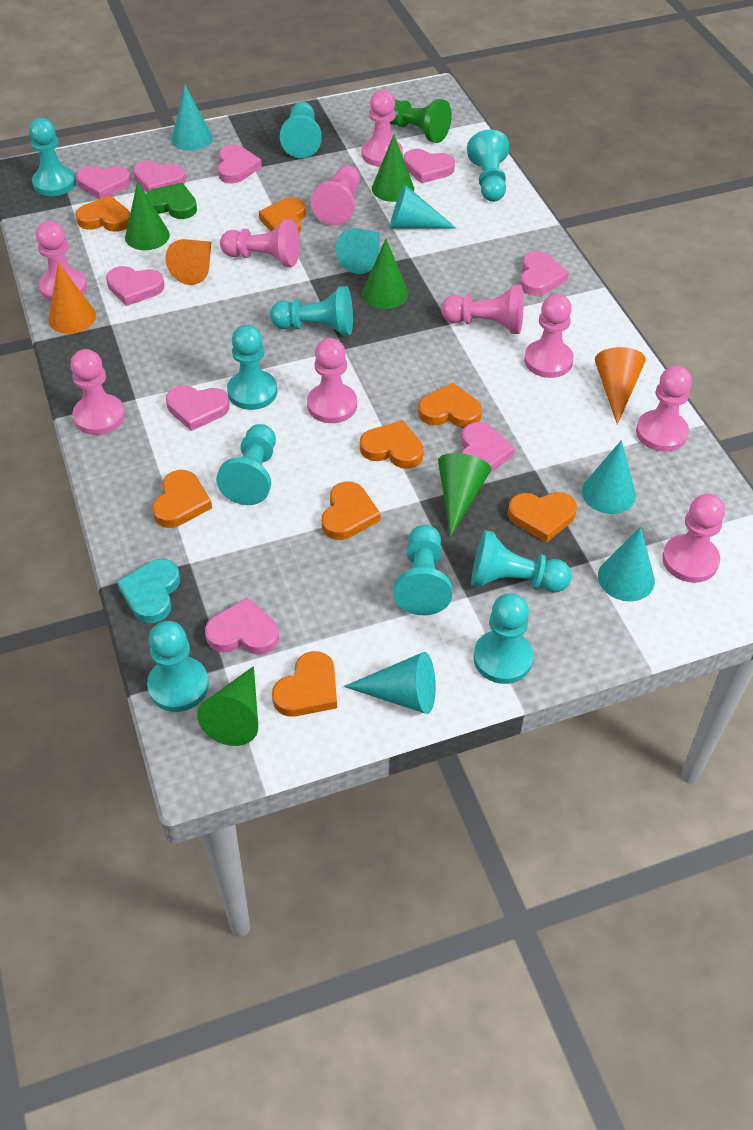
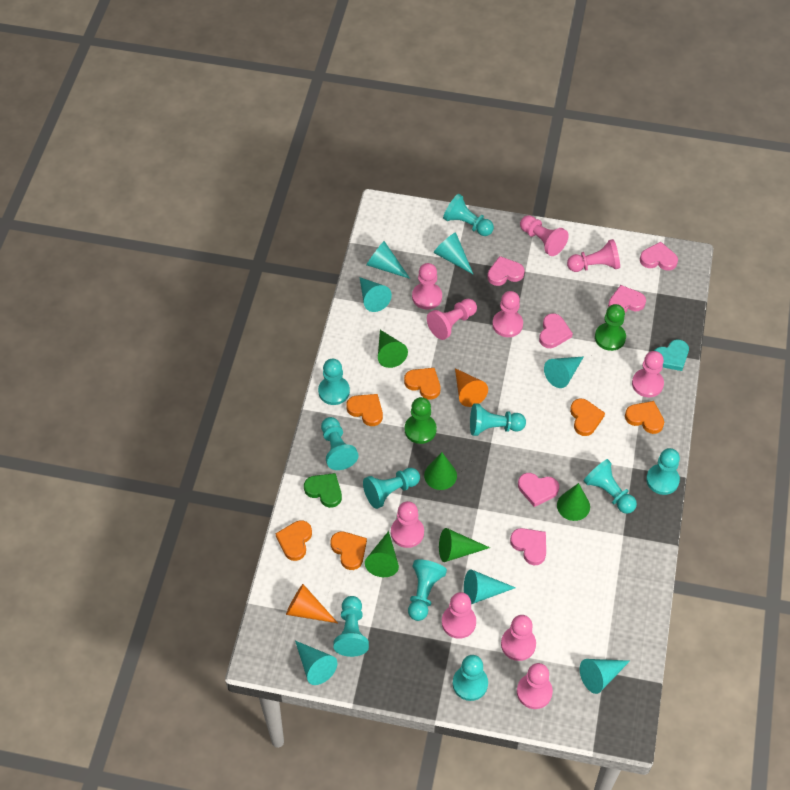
green pawn: [390,99,452,143] = 1 -> [405,397,437,444] [595,304,626,351] = 2
orange cone: [48,263,96,334] [165,239,211,285] [595,347,646,425] = 3 -> [286,584,338,623] [455,368,488,407] = 2
orange heart: [75,196,130,232] [152,470,212,528] [259,197,306,234] [272,651,337,717] [322,481,380,540] [360,420,424,469] [418,383,482,428] [508,492,577,543] = 8 -> [275,520,312,561] [330,531,367,570] [346,394,383,426] [404,368,440,400] [570,398,605,436] [625,401,664,434] = 6
pink heart: [76,166,131,199] [106,266,165,306] [133,160,186,192] [166,385,230,431] [205,597,279,655] [218,144,262,184] [403,149,455,184] [461,422,515,474] [520,251,569,296] = 9 -> [487,256,525,286] [510,528,546,565] [518,473,559,507] [539,313,573,348] [608,285,646,313] [640,242,678,271] = 6
turquoise cone: [172,85,213,151] [335,228,380,274] [343,652,436,714] [390,185,457,229] [582,440,636,514] [598,527,655,601] = 6 -> [295,641,337,685] [360,277,392,312] [367,241,410,279] [434,233,474,275] [464,569,516,604] [544,356,584,388] [580,659,630,694] = 7

